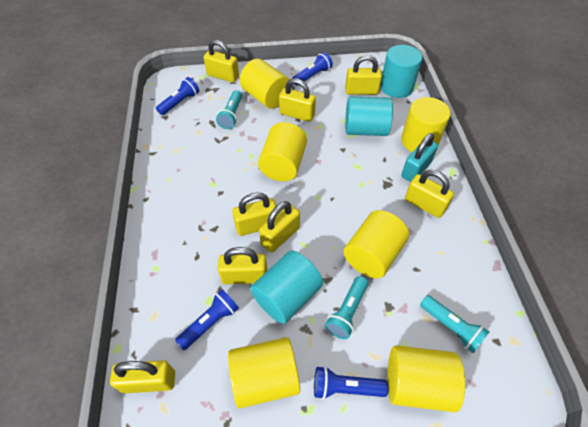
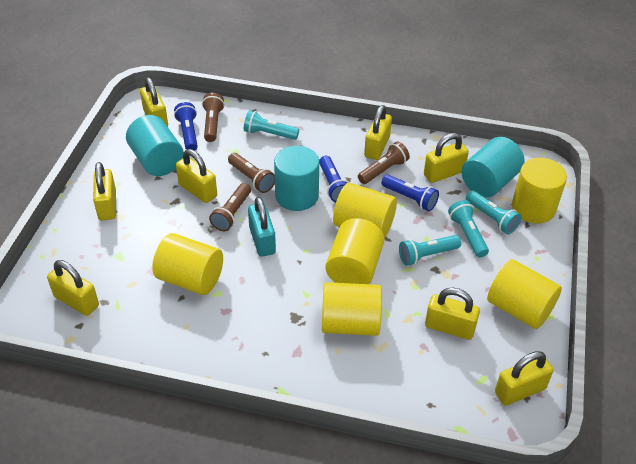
blue flashlight: [156,77,199,115] [175,289,239,350] [292,52,333,86] [314,366,388,400] = 4 -> [174,102,198,151] [319,156,349,202] [381,175,439,211] = 3
brown flashlight: none = 0 -> [202,93,225,142] [209,183,251,231] [228,153,275,193] [358,141,410,184] = 4
turquoise flashlight: [216,90,242,129] [325,276,368,339] [420,295,489,353] = 3 -> [244,110,299,140] [399,235,461,266] [448,200,489,257] [466,190,522,234] = 4

